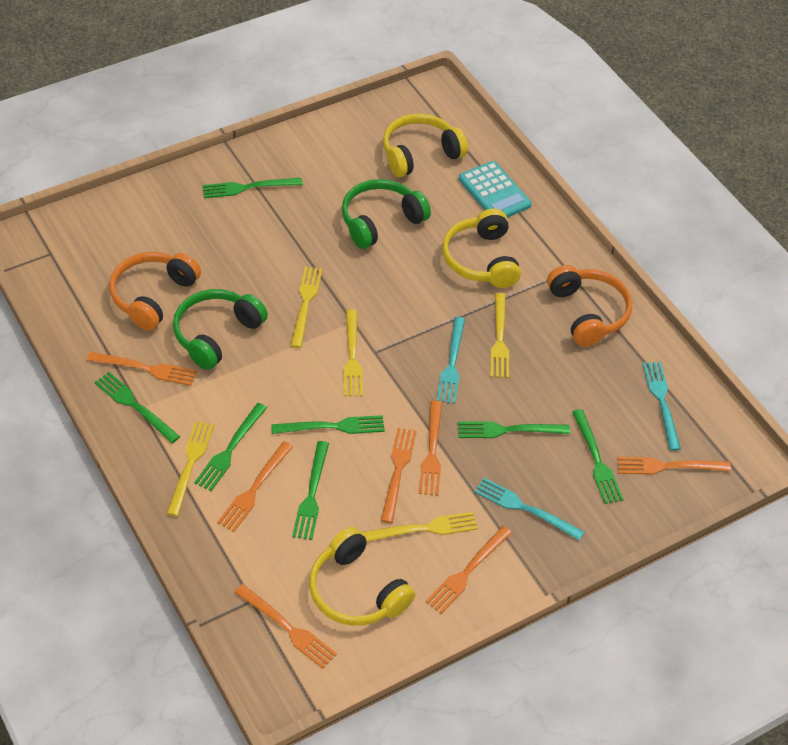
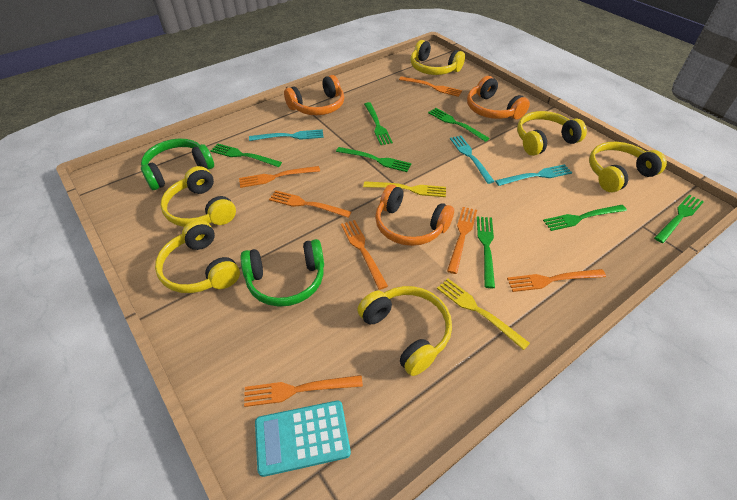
orange headphones: [109,252,201,331] [547,265,632,347] = 2 -> [284,75,344,115] [375,184,454,246] [467,76,530,119] = 3
yellow fork: [167,421,214,516] [291,267,322,348] [344,310,363,396] [361,512,478,542] [490,293,509,378] = 5 -> [363,181,446,197] [437,279,530,350] = 2
yellow headphones: [309,527,415,626] [383,114,468,177] [442,209,521,288] = 3 -> [155,220,240,293] [161,166,236,227] [357,286,452,376] [410,40,465,75] [517,111,587,156] [589,142,667,192] = 6

